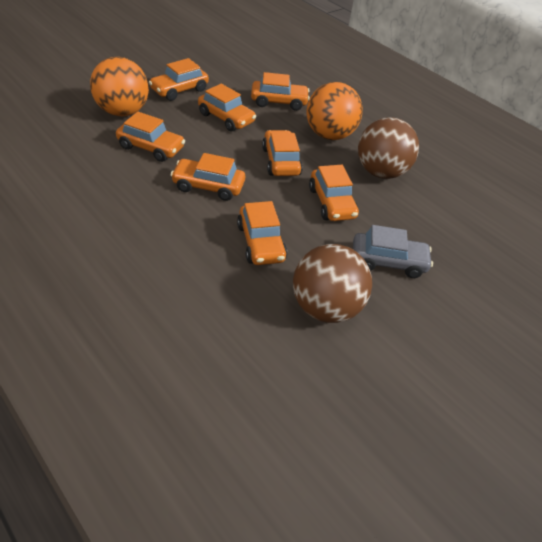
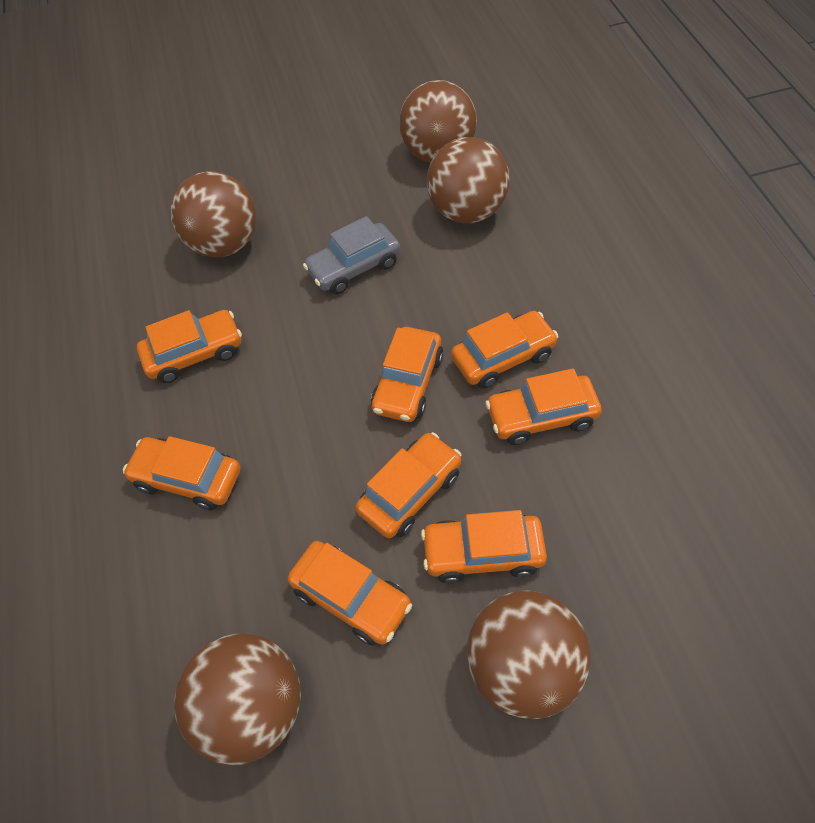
brown ball: [293,244,372,323] [358,117,419,179] = 2 -> [170,171,256,258] [174,633,301,765] [399,80,477,163] [427,137,510,223] [467,591,591,719] = 5
orange ball: [90,57,149,116] [307,82,363,140] = 2 -> none = 0

